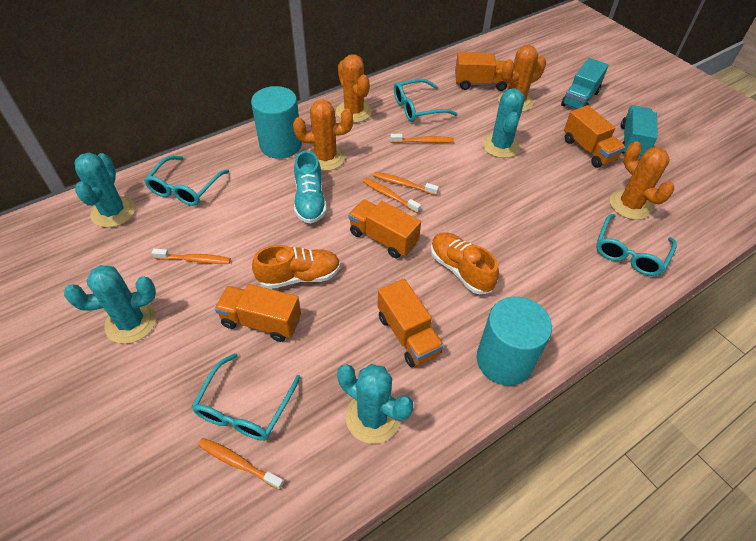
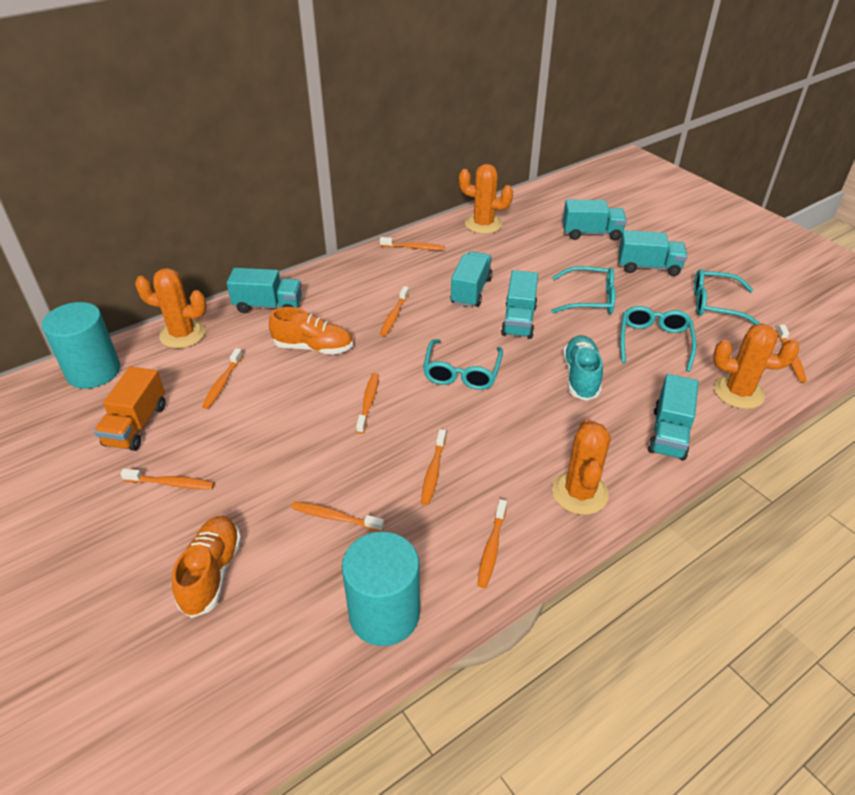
orange toothbrush: [152,249,231,264] [198,438,284,490] [363,178,421,213] [373,172,439,195] [390,134,454,143] = 5 -> [120,469,214,489] [202,348,243,409] [291,501,384,532] [356,373,379,434] [380,237,445,250] [380,286,409,336] [421,429,446,505] [477,499,507,588] [777,325,807,383] = 9
orange truck: [215,284,301,342] [348,200,421,258] [377,279,444,367] [455,52,509,91] [564,105,625,168] = 5 -> [94,367,166,451] = 1
turquoise cactus: [64,265,156,344] [74,153,135,228] [337,364,413,444] [482,88,525,158] = 4 -> none = 0
turquoise truck: [561,58,608,109] [621,105,658,158] = 2 -> [227,268,302,313] [450,251,492,307] [501,270,538,339] [563,199,627,240] [618,230,687,276] [648,374,699,461] = 6

